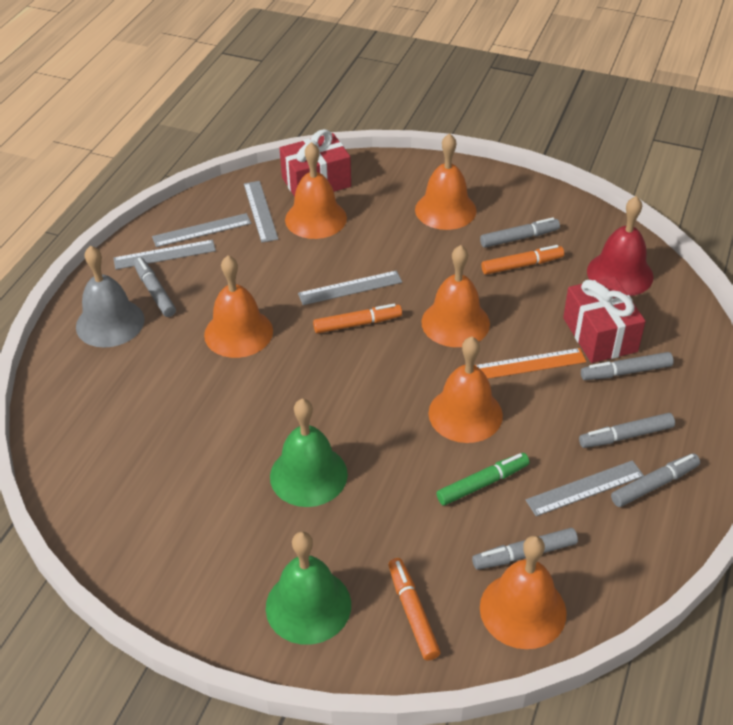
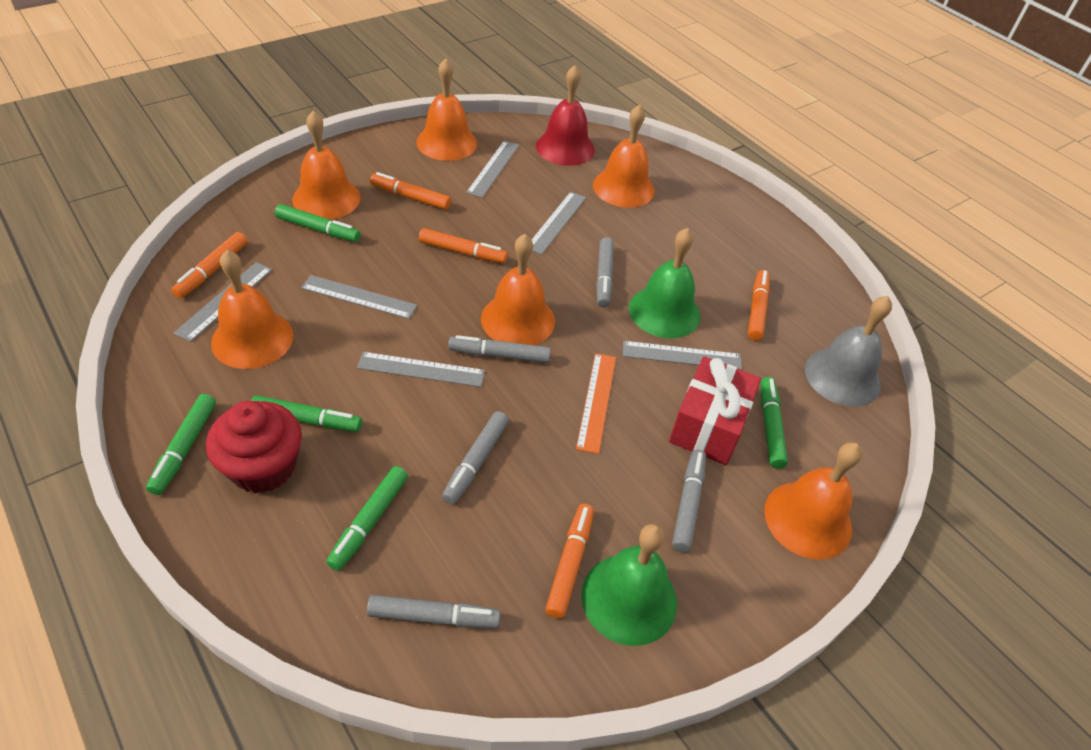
green marker: [436,453,530,506] = 1 -> [146,394,216,495] [251,395,362,432] [275,204,360,242] [326,466,408,571] [761,377,788,469] = 5
grey marker: [133,257,176,317] [472,528,578,570] [480,218,560,248] [579,413,675,448] [581,352,674,380] [611,453,700,507] = 6 -> [367,595,501,628] [442,411,509,504] [448,335,551,363] [596,237,614,308] [672,449,706,552] = 5
grey ruler: [113,240,216,269] [152,213,251,247] [244,181,278,243] [298,271,402,305] [526,460,644,516] = 5 -> [174,262,272,342] [301,275,417,319] [357,352,485,387] [466,141,519,198] [532,192,586,255] [623,341,742,370] = 6
orange marker: [313,303,402,334] [388,558,440,661] [481,245,564,275] = 3 -> [171,232,247,298] [370,172,451,210] [419,228,508,263] [545,504,594,619] [748,270,769,341] = 5
red cupcake: none = 0 -> [206,401,302,494] = 1
red gift: [279,129,351,197] [563,277,646,363] = 2 -> [669,356,761,465] = 1

